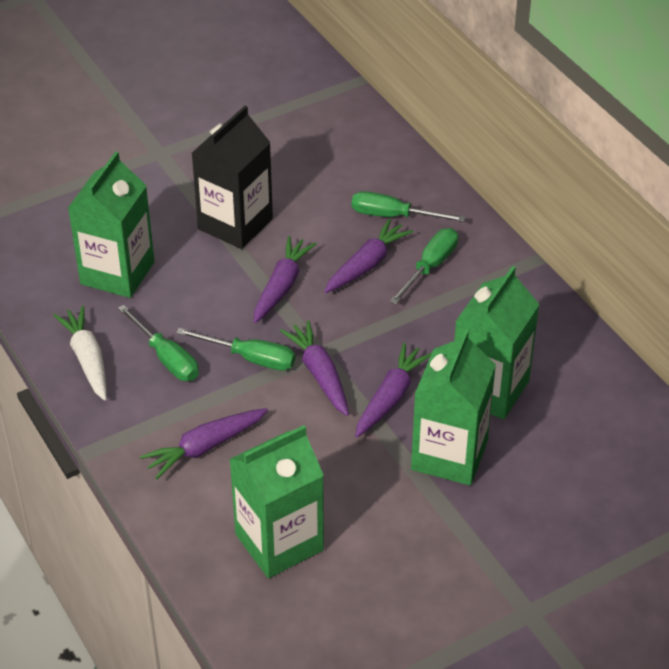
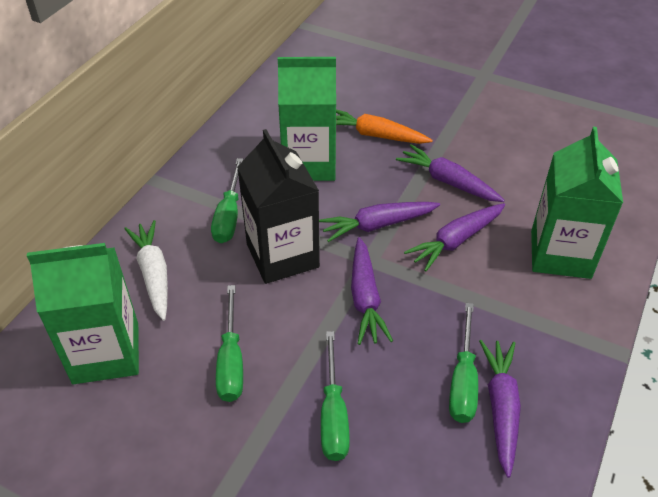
green carton: [68,151,154,298] [230,425,324,578] [411,329,496,485] [454,266,540,419] = 4 -> [27,243,139,384] [278,57,336,181] [531,127,623,279] = 3
orange carrot: none = 0 -> [336,109,433,144] = 1

